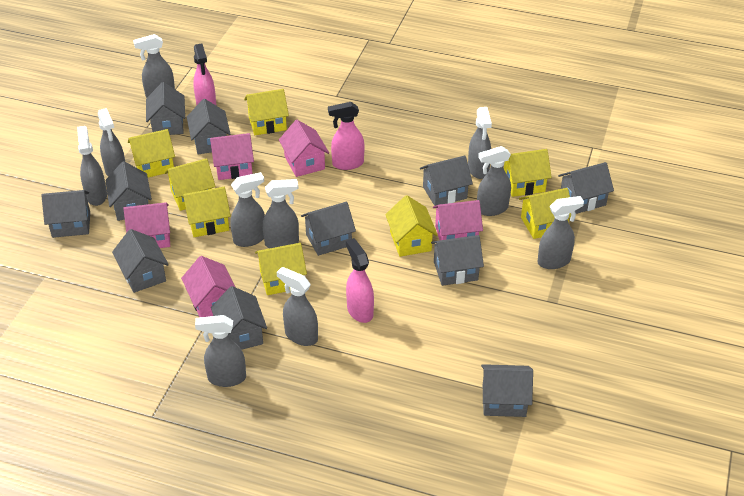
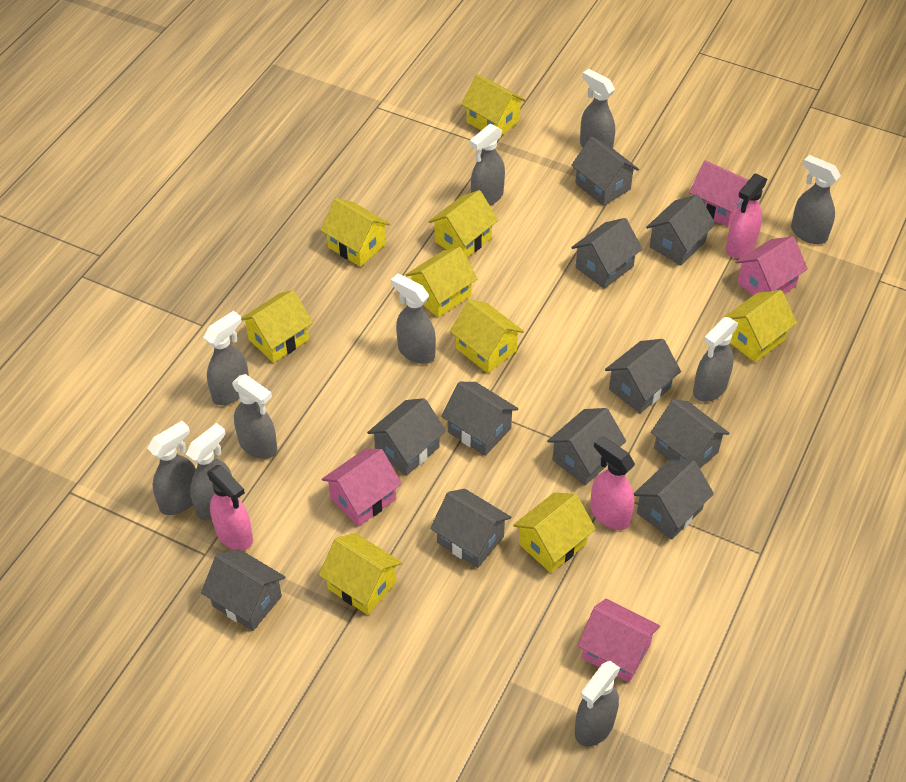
pink house: [124,202,170,248] [181,256,235,317] [210,133,254,180] [279,120,329,177] [433,200,483,240] = 5 -> [322,448,402,527] [578,599,660,683] [689,160,749,227] [735,236,808,296] = 4
yellow house: [128,129,175,178] [165,158,216,211] [182,187,231,237] [244,89,289,135] [255,243,307,295] [385,195,438,257] [504,149,552,197] [519,188,571,239] = 8 -> [241,290,313,363] [319,533,402,615] [320,198,390,267] [406,247,477,318] [428,190,498,258] [450,299,524,373] [461,74,526,136] [513,492,596,573] [723,290,797,362] = 9

